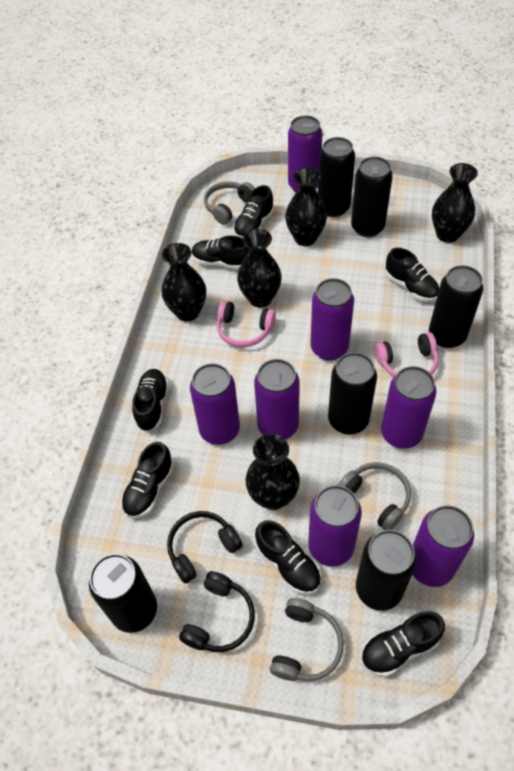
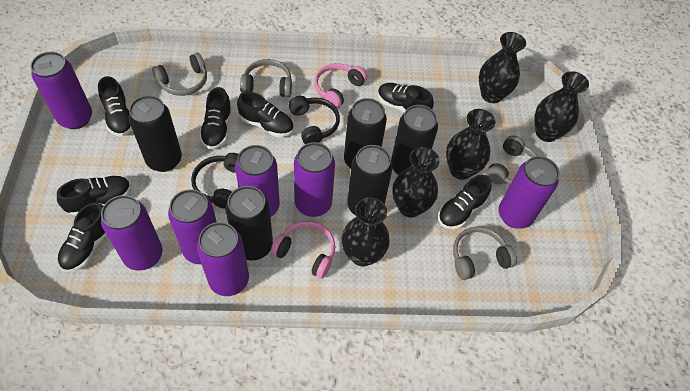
black can: [89,554,157,633] [318,137,355,217] [328,352,377,435] [351,157,393,237] [356,530,417,611] [429,265,483,348] = 6 -> [128,95,182,172] [225,186,273,260] [344,98,387,168] [347,145,393,215] [391,105,438,175] = 5
grey headphones: [204,181,255,225] [270,598,344,681] [338,462,411,530] = 3 -> [152,53,207,96] [240,59,292,97] [453,227,517,280] [486,135,537,186] = 4

